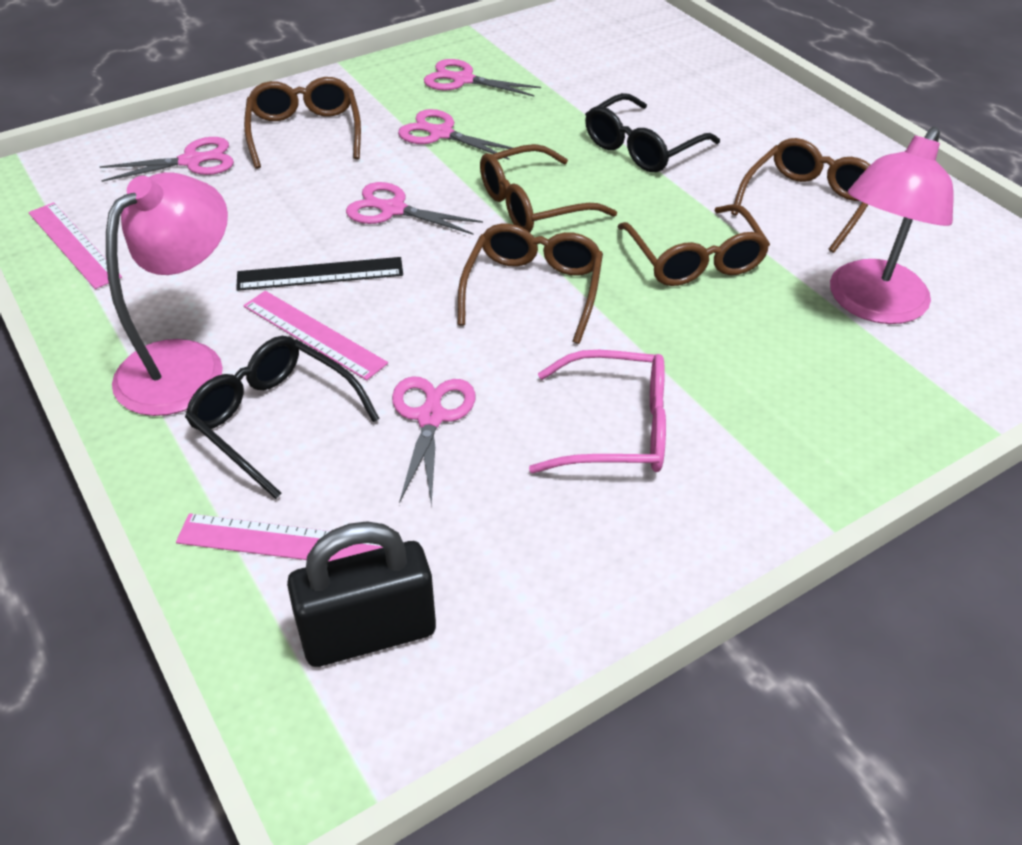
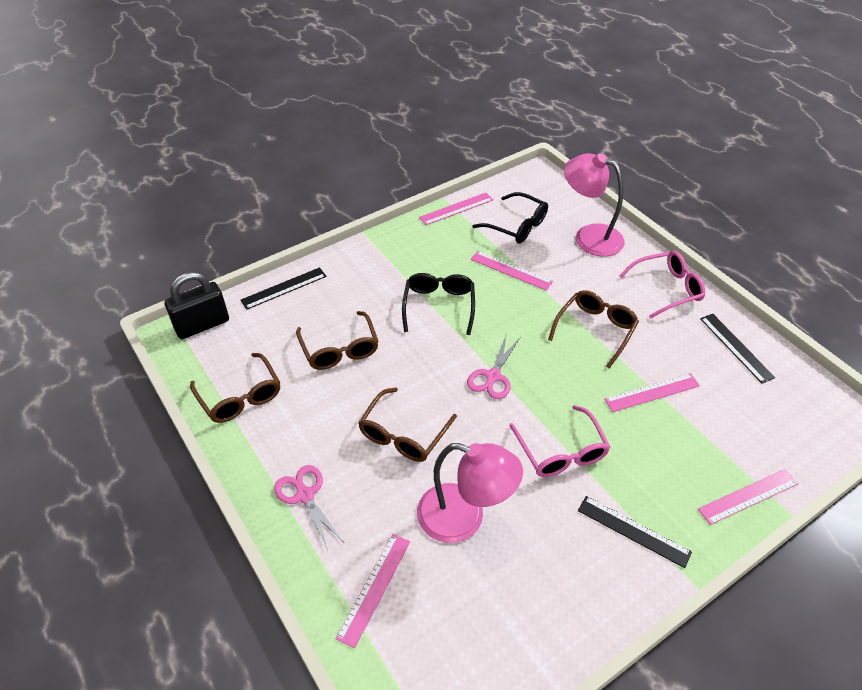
black ruler: [236,257,403,291] = 1 -> [240,267,327,310] [578,496,692,568] [700,314,775,384] = 3
brown glasses: [244,77,361,169] [458,223,603,344] [480,144,617,232] [618,204,770,286] [731,138,870,253] = 5 -> [190,353,280,423] [296,311,379,370] [358,387,457,462] [548,290,639,368] = 4
pink glasses: [529,350,666,473] = 1 -> [509,405,610,477] [619,251,705,319] = 2
pink ruler: [28,202,122,289] [176,513,383,561] [243,291,388,380] = 3 -> [336,534,410,648] [419,193,493,225] [471,251,553,291] [604,373,700,412] [698,469,798,525] = 5
pink scissors: [99,137,234,182] [346,182,483,235] [392,376,476,506] [398,109,513,160] [424,59,541,96] = 5 -> [274,465,343,551] [467,336,520,399] = 2

